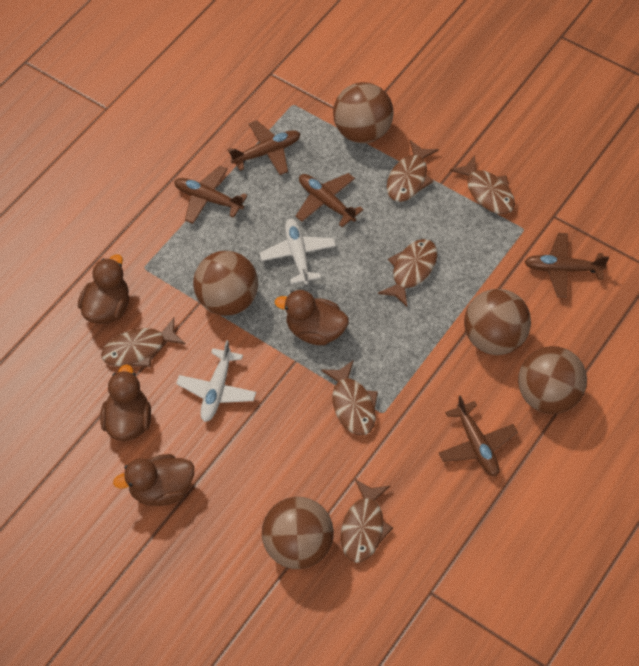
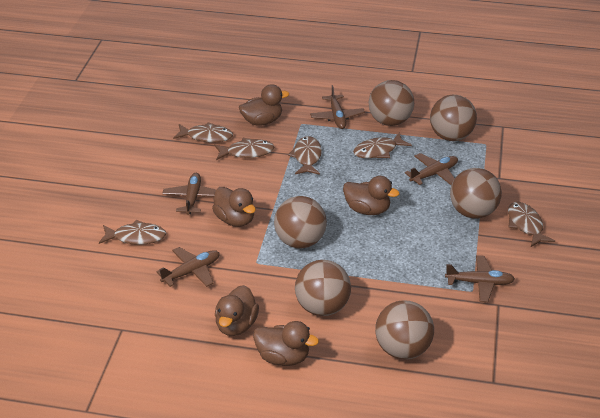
brown ball: [193,251,258,316] [262,497,334,569] [333,82,394,143] [464,289,531,355] [518,346,587,414] = 5 -> [274,196,327,248] [295,260,351,316] [369,80,414,126] [375,300,434,360] [430,95,477,141] [450,168,502,219] = 6
brown duck: [78,254,129,324] [100,364,151,441] [113,454,194,506] [275,290,349,345] = 4 -> [212,187,256,227] [215,285,259,336] [239,84,289,126] [253,321,319,366] [343,176,400,215] = 5
white plane: [176,340,256,422] [259,219,336,285] = 2 -> none = 0

